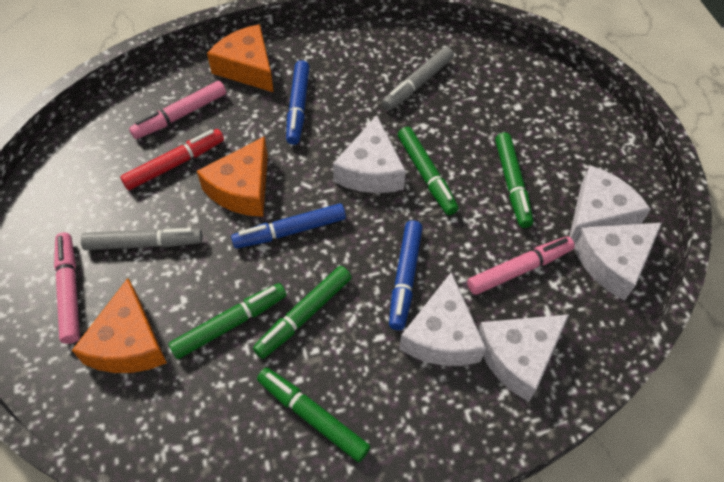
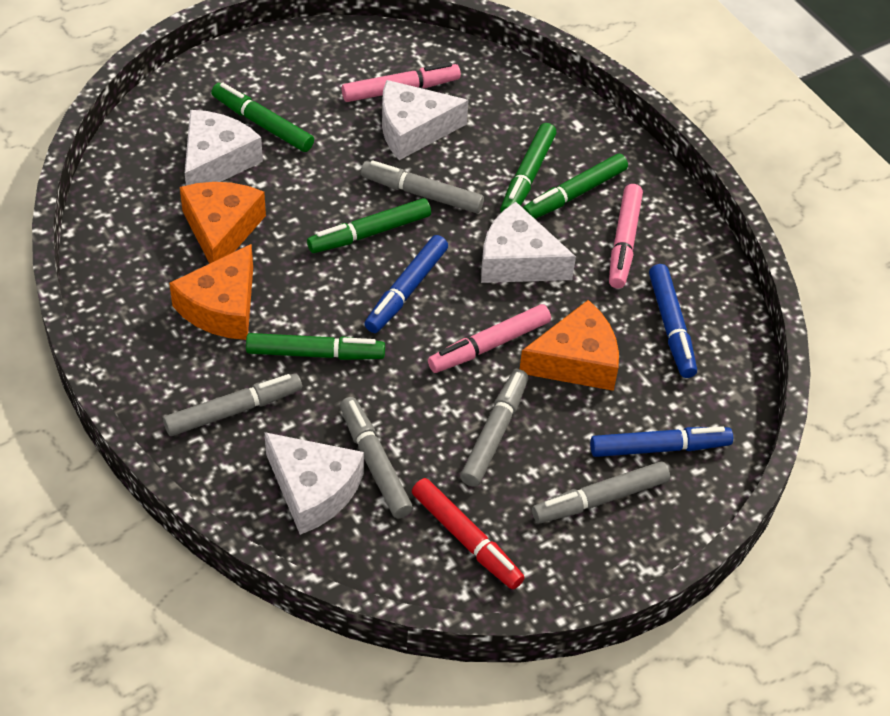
grey marker: [81,228,203,250] [382,47,454,111] = 2 -> [163,373,302,436] [340,397,413,518] [361,160,484,213] [460,369,528,487] [532,462,670,523] = 5
white cheese: [333,115,406,193] [399,272,486,366] [478,314,569,402] [569,165,651,241] [574,223,662,301] = 5 -> [185,110,263,186] [264,432,364,535] [382,80,469,160] [481,202,576,283] = 4

